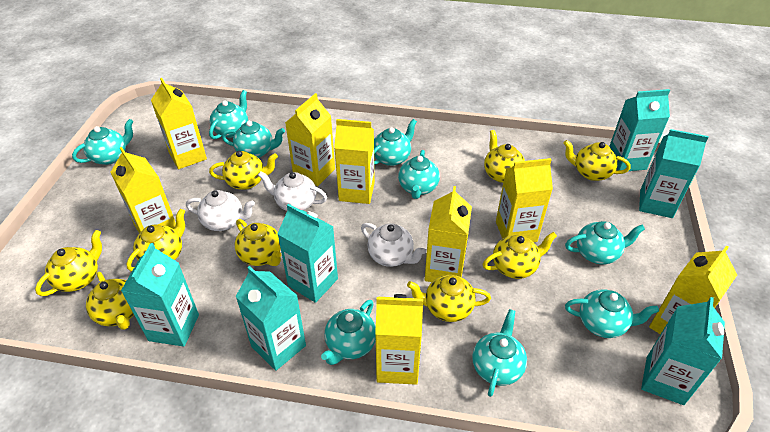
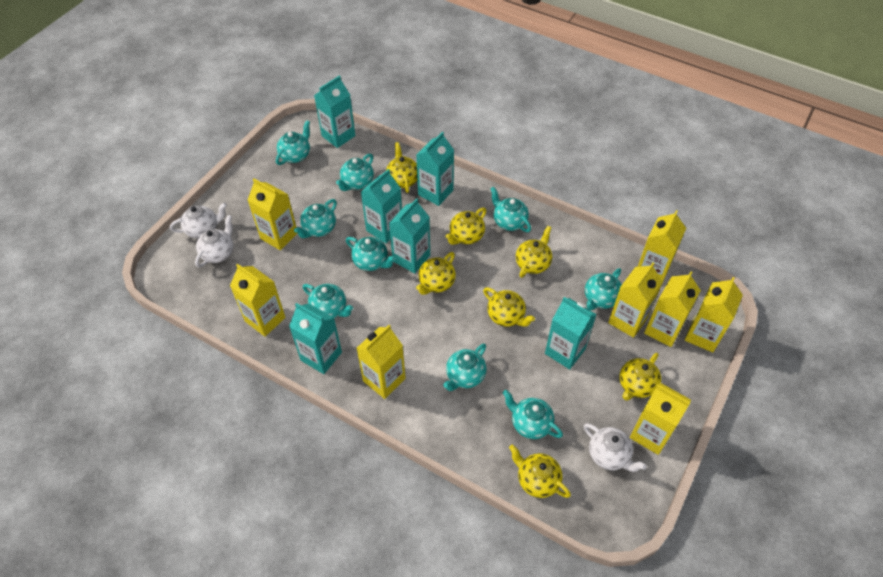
yellow teapot: [35,230,102,296] [86,272,134,330] [126,209,185,271] [209,151,278,190] [235,219,281,266] [407,275,491,322] [482,232,557,279] [484,130,525,183] [563,140,631,181] = 9 -> [386,142,417,193] [416,252,456,295] [445,208,486,245] [483,287,535,327] [509,444,571,498] [516,226,552,278] [620,353,661,401] = 7

